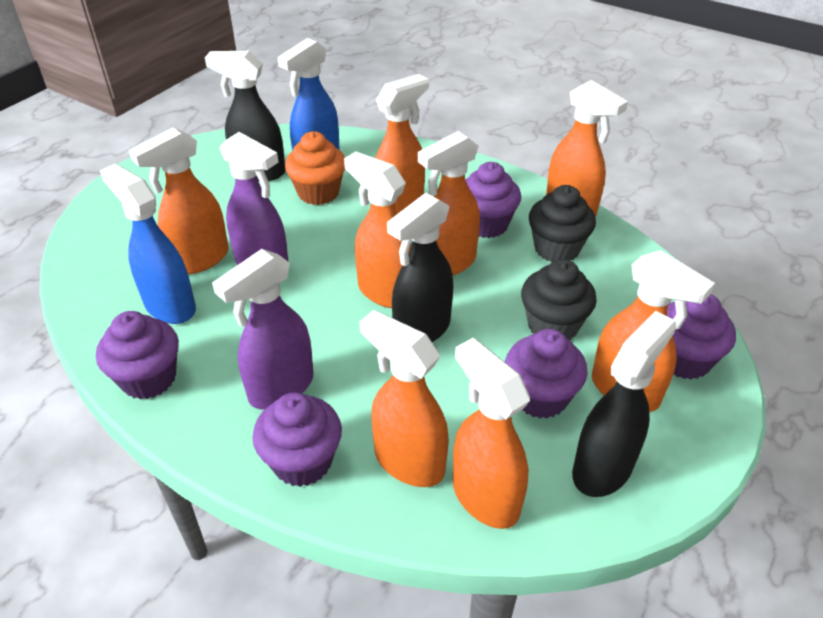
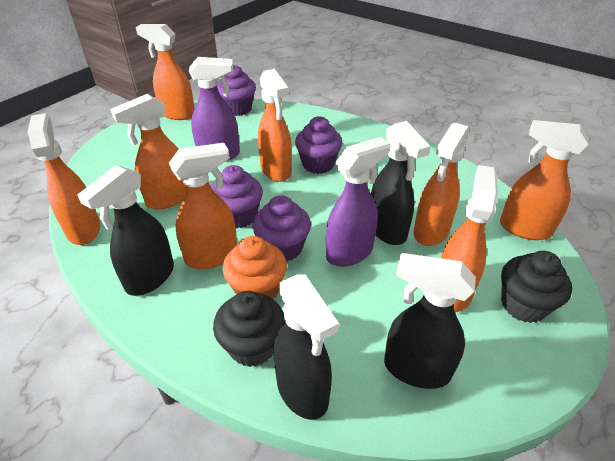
black spray bottle: [205,51,286,181] [387,193,453,342] [572,311,676,497] = 3 -> [77,165,174,296] [273,274,339,420] [371,121,431,245] [384,253,476,389] = 4
blue spray bottle: [100,164,196,324] [277,38,340,151] = 2 -> none = 0
purple cupcake: [96,311,179,399] [253,392,342,487] [465,162,521,238] [505,329,588,418] [667,294,736,379] = 5 -> [211,165,263,229] [217,65,256,116] [252,195,311,262] [295,116,342,174] = 4

